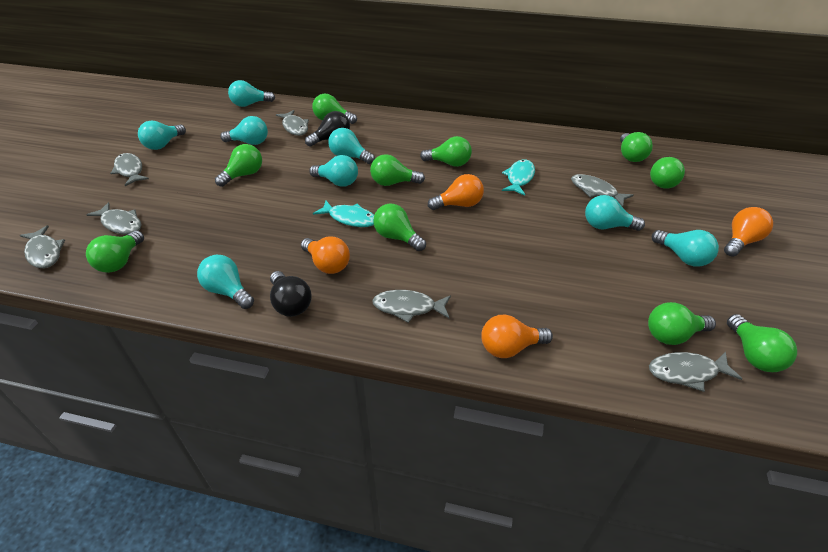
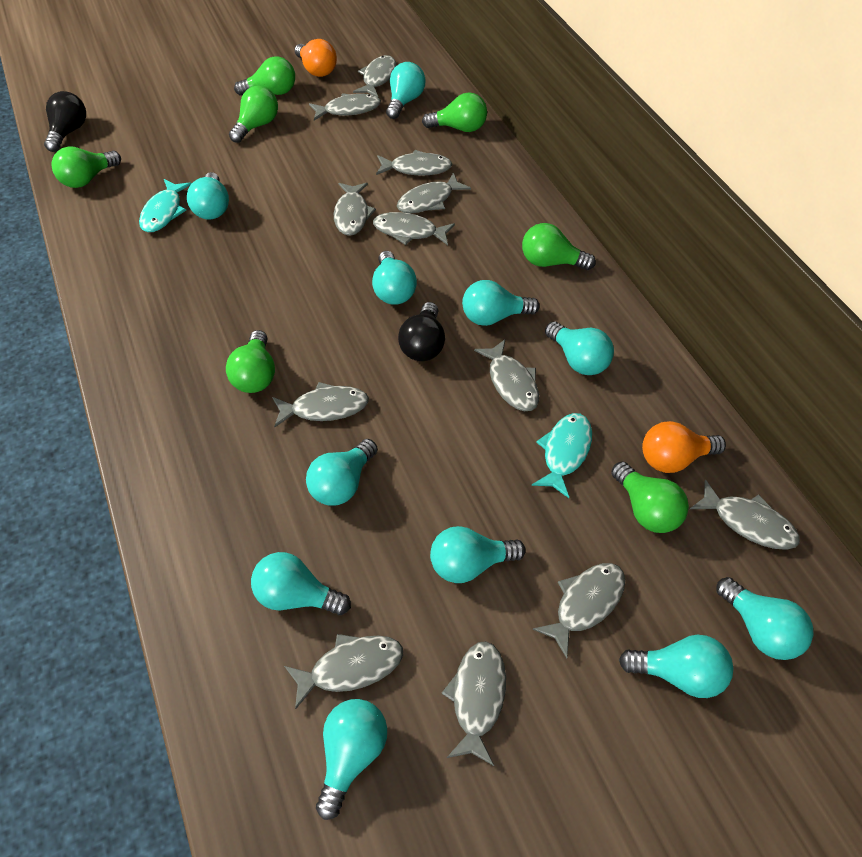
green light bulb: [86,231,144,273] [215,144,262,187] [312,94,357,124] [370,154,425,186] [373,204,426,251] [420,136,472,167] [620,132,653,162] [648,302,716,345] [650,157,685,189] [727,314,797,372] = 10 -> [51,146,121,188] [226,330,275,393] [229,86,278,143] [234,57,295,96] [422,93,487,132] [522,223,596,270] [611,461,689,533] = 7
grey fish: [20,225,65,268] [87,202,142,235] [110,153,149,186] [276,110,309,136] [372,290,451,323] [571,174,634,207] [649,352,742,392] = 7 -> [272,382,369,427] [284,634,403,709] [309,93,381,121] [334,183,376,236] [353,55,396,97] [373,212,455,245] [376,150,452,176] [397,173,471,213] [441,641,506,766] [474,339,539,411] [533,563,625,658] [690,480,800,550] = 12
orange light bulb: [301,237,350,274] [428,174,484,210] [481,315,553,358] [724,207,773,257] = 4 -> [295,39,337,77] [642,421,726,473] = 2
turquoise light bulb: [138,121,186,150] [197,255,254,309] [220,116,268,145] [228,80,275,107] [309,155,358,187] [328,128,375,164] [585,195,645,231] [652,230,719,267] = 8 -> [187,172,229,220] [251,552,351,615] [306,439,378,506] [316,699,387,820] [372,251,417,305] [386,62,425,119] [430,526,526,583] [462,280,540,326] [545,321,614,375] [619,635,734,698] [716,577,813,660] = 11

